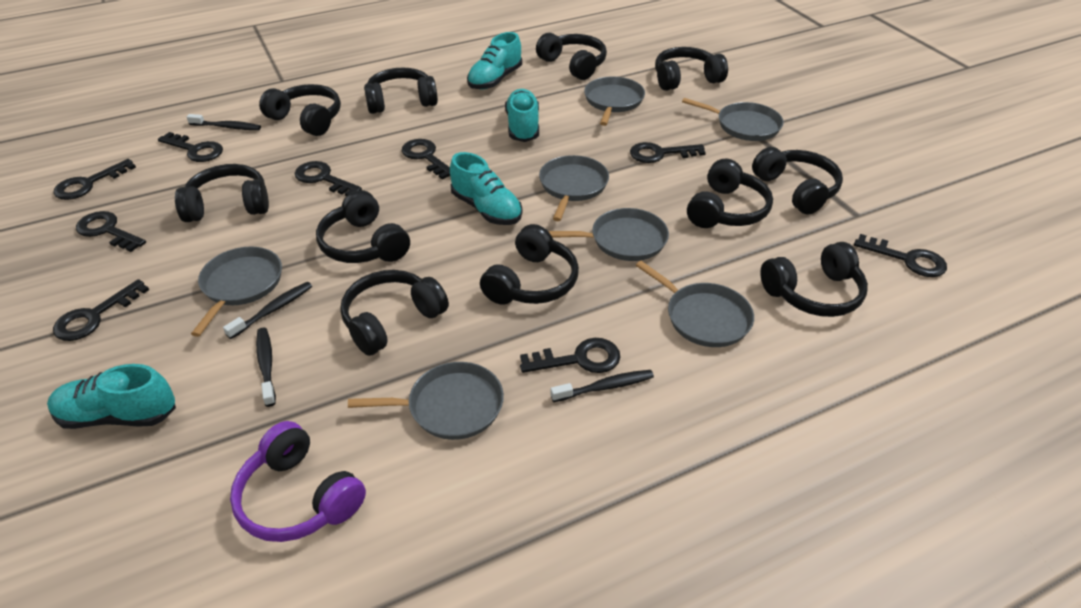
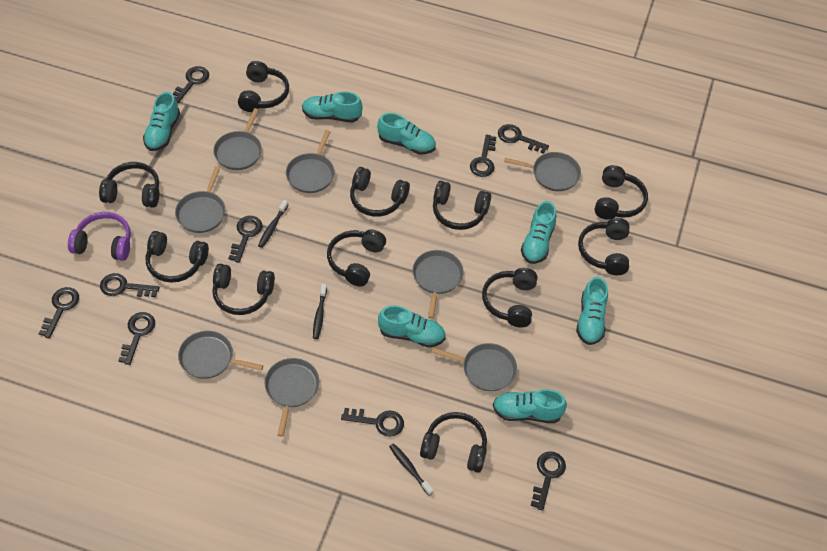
black toothbrush: [187,114,261,130] [223,282,312,339] [256,328,276,407] [550,370,654,402] = 4 -> [258,200,288,248] [313,284,327,339] [389,443,434,496] = 3
grey pan: [191,247,282,337] [348,362,504,440] [539,155,609,221] [548,208,669,261] [584,77,645,126] [636,261,754,347] [682,98,784,141] = 7 -> [175,166,225,233] [178,331,264,379] [213,108,262,170] [264,358,319,437] [286,130,334,193] [412,250,464,319] [432,343,517,391] [504,152,581,191] = 8
turquoise shoe: [47,364,176,429] [450,152,522,225] [467,32,522,90] [505,89,539,142] = 4 -> [143,92,180,151] [302,91,363,122] [377,113,436,155] [378,305,446,348] [493,389,567,423] [521,201,556,264] [576,277,608,345] = 7

